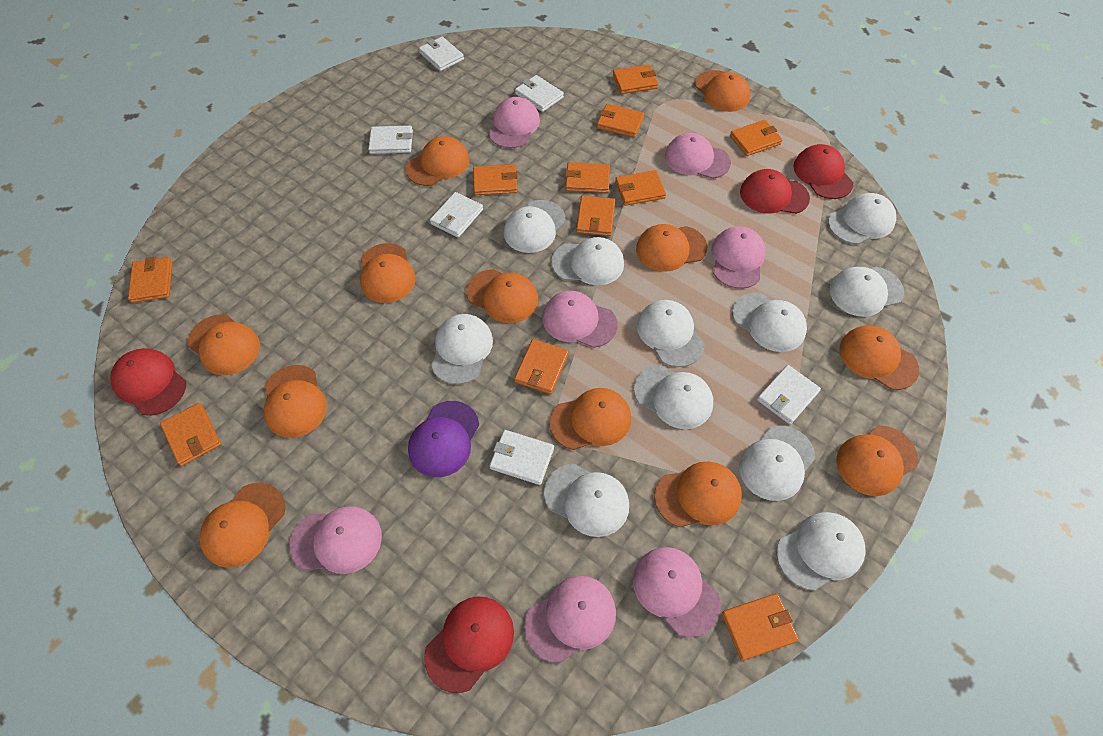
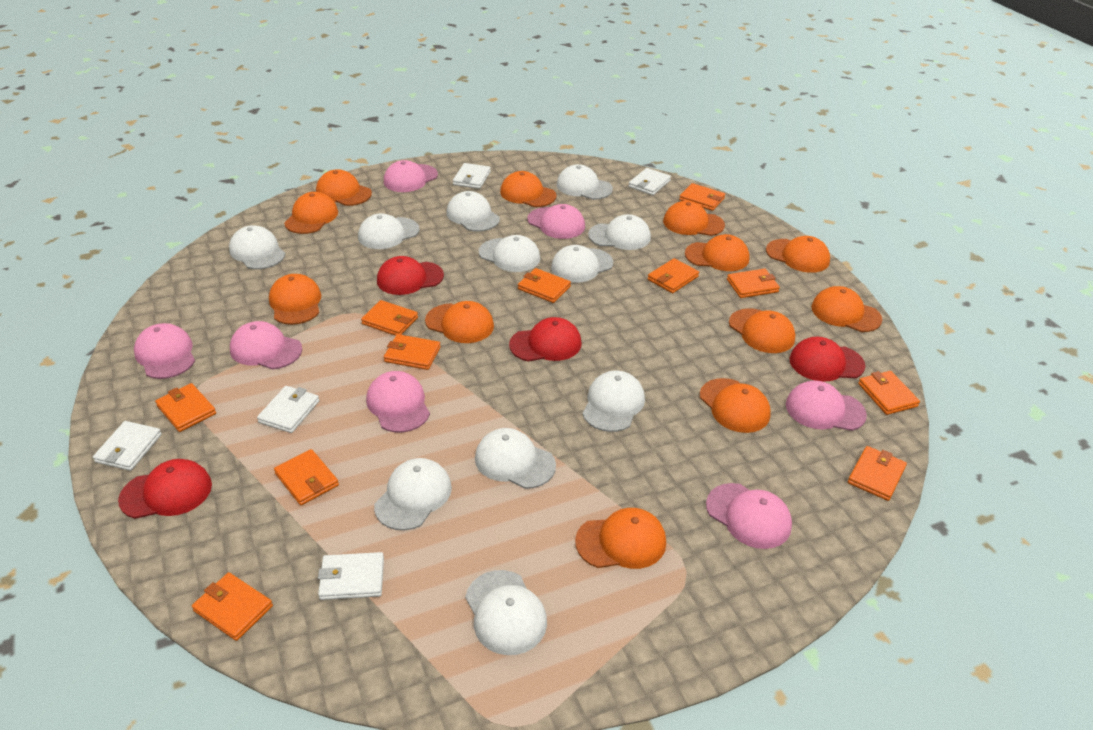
purple cap: [408,401,479,477] = 1 -> none = 0
white wallet: [368,126,413,154] [419,37,464,71] [430,192,483,238] [489,430,554,485] [515,75,564,112] [757,365,821,424] = 6 -> [93,421,162,471] [257,386,320,433] [318,552,384,600] [453,163,491,189] [629,168,671,195] = 5

